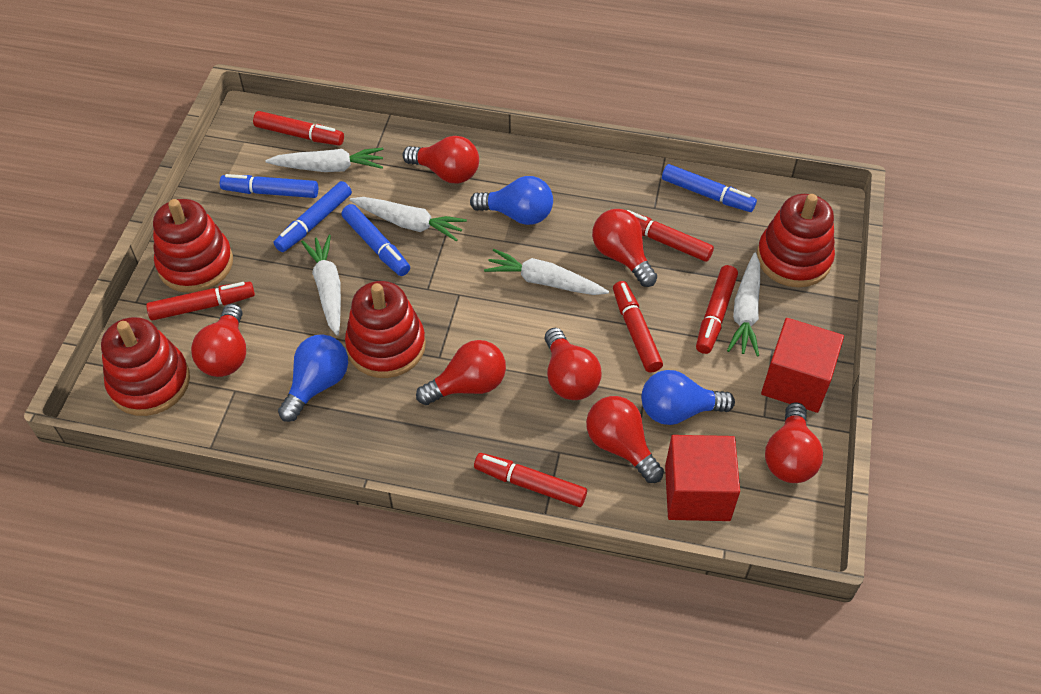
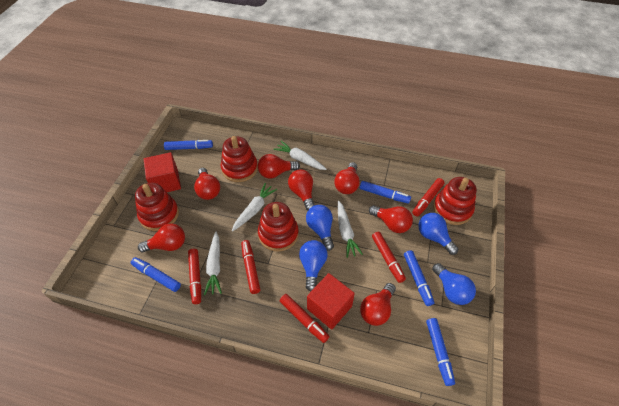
blue light bulb: [278,334,348,422] [470,176,553,225] [641,370,735,425] = 3 -> [299,240,327,292] [306,205,334,251] [418,213,458,255] [432,263,476,305] = 4
blue marker: [220,174,318,198] [274,181,352,252] [341,204,410,276] [662,164,757,212] = 4 -> [131,257,181,292] [164,140,213,150] [360,181,411,204] [404,250,434,306] [426,318,455,386] = 5
red marker: [146,282,255,321] [253,111,344,145] [474,453,587,507] [613,281,663,373] [626,210,714,262] [696,265,738,354] = 6 -> [188,249,201,304] [241,240,260,294] [280,294,330,343] [372,232,406,283] [412,178,444,217] = 5
white carrot: [265,147,384,172] [301,235,341,336] [350,197,467,241] [484,249,609,295] [727,253,760,356] = 5 -> [204,232,222,295] [232,183,277,231] [273,141,327,170] [338,201,363,258] = 4

